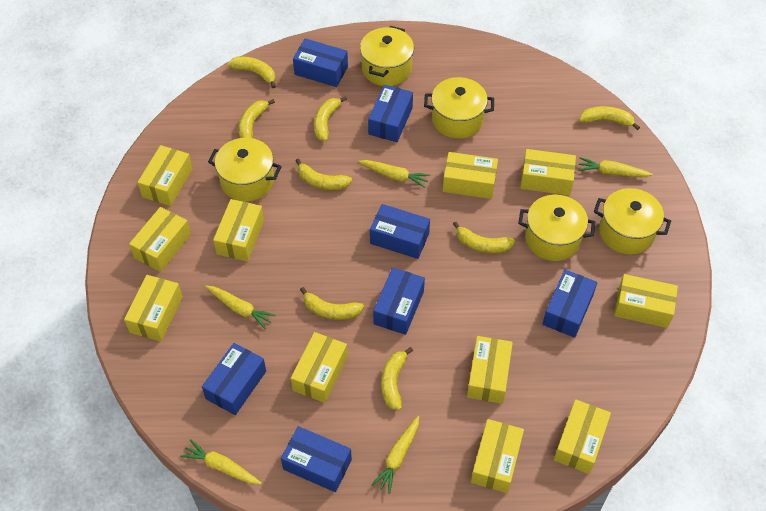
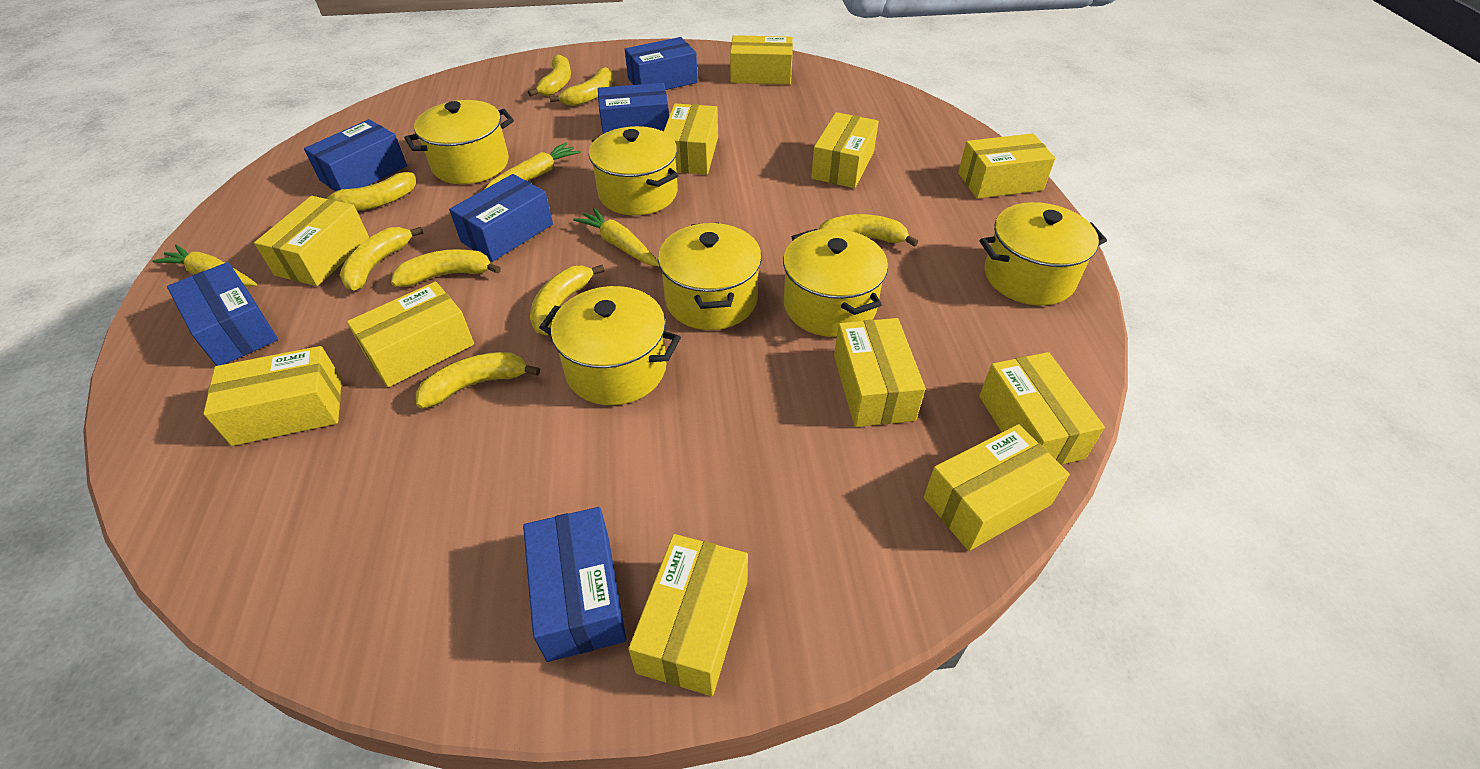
blue box: [202,343,266,415] [281,426,352,492] [293,38,348,87] [368,85,413,142] [370,204,430,259] [373,268,425,335] [543,270,597,338] = 7 -> [167,262,278,366] [304,119,407,191] [449,174,553,262] [523,507,626,662] [598,83,669,134] [625,37,698,90] = 6
yellow carrot: [180,439,262,484] [205,286,276,330] [358,160,430,188] [371,416,419,494] [578,157,653,177] = 5 -> [152,245,257,287] [484,143,581,189] [573,208,659,266] = 3
yellow pot: [208,138,282,202] [360,26,414,86] [424,77,494,139] [518,194,595,261] [594,188,671,255] = 5 -> [404,100,514,184] [539,286,681,405] [589,126,679,216] [658,223,762,330] [783,229,888,337] [980,202,1107,306] = 6

